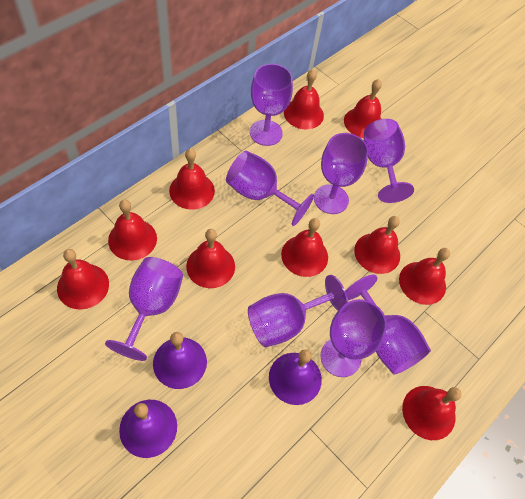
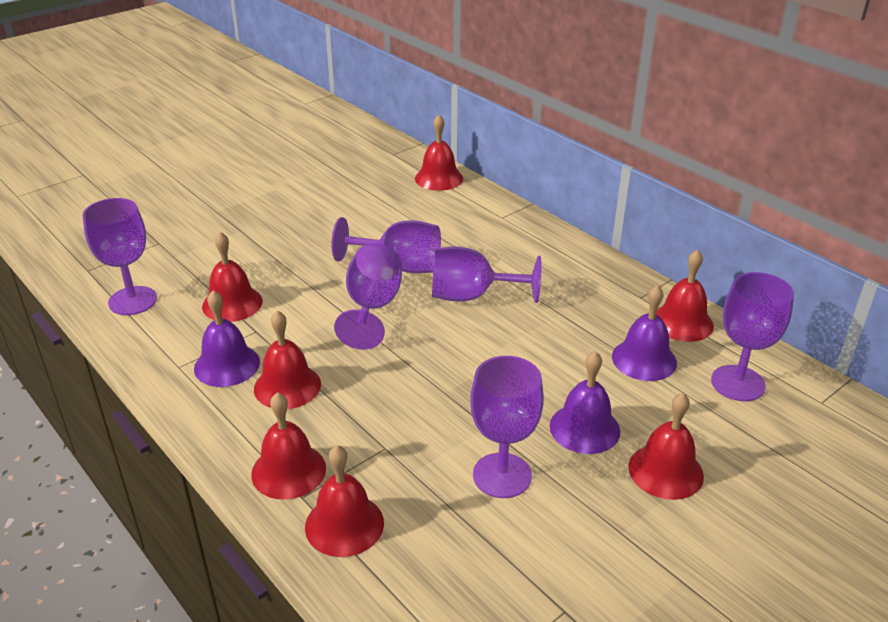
purple goblet: [105,257,183,361] [226,151,314,226] [248,275,348,347] [250,64,293,146] [314,133,369,214] [321,299,387,377] [346,274,431,375] [364,119,414,203] = 8 -> [83,198,157,315] [331,217,441,273] [334,243,402,350] [432,247,541,303] [470,356,544,498] [711,272,794,401] = 6
red bell: [57,249,109,310] [108,200,157,260] [169,149,215,210] [186,229,235,288] [281,218,328,277] [284,69,324,129] [344,79,382,138] [354,216,400,274] [399,248,450,305] [402,386,462,440] = 10 -> [202,232,262,322] [251,392,326,500] [254,310,321,409] [305,445,384,557] [415,115,463,191] [628,393,704,500] [656,250,714,342] = 7

